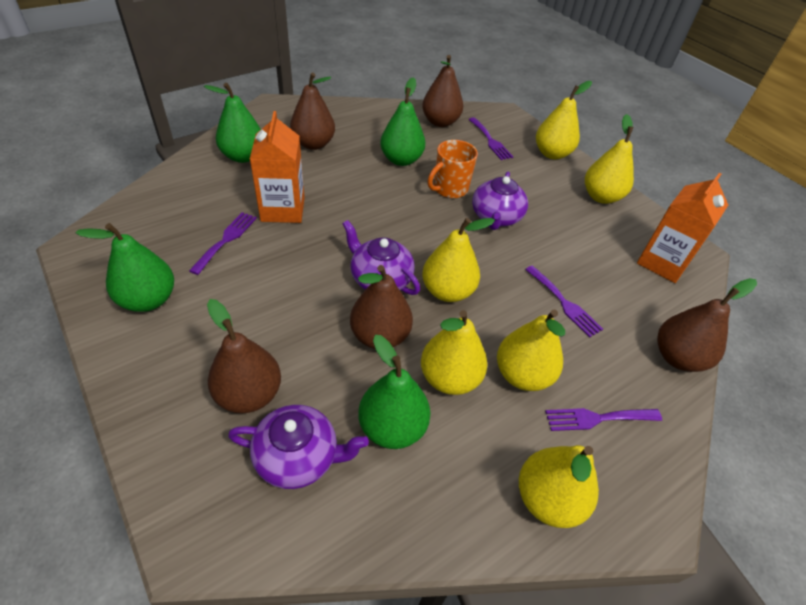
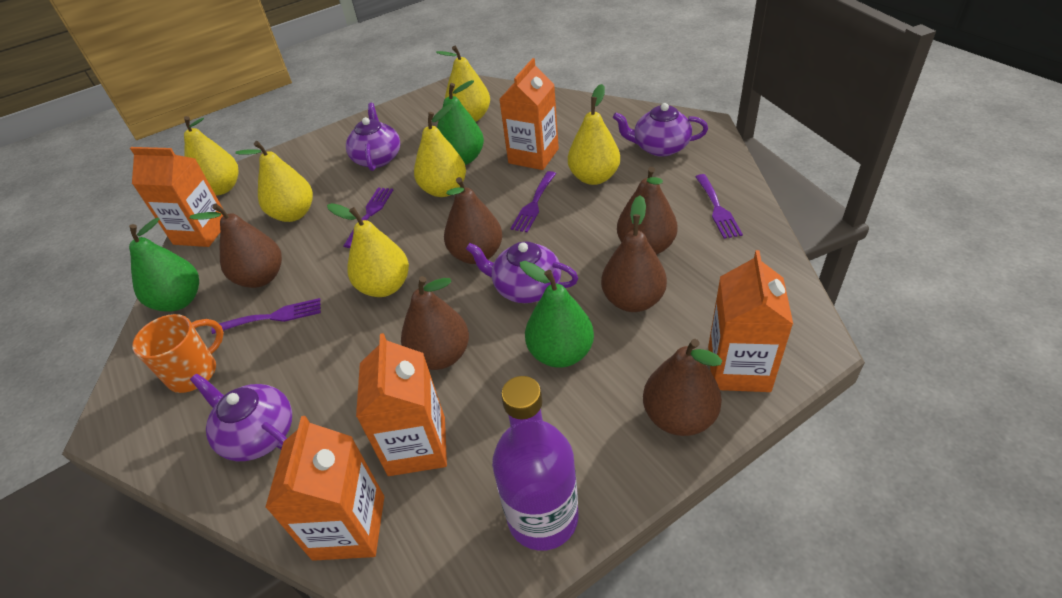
brown pear: [207,299,281,413] [290,72,335,150] [350,265,413,349] [422,55,463,127] [657,278,757,372] = 5 -> [189,203,282,288] [401,276,469,370] [444,177,503,264] [601,195,667,312] [617,167,678,255] [643,339,722,436] = 6
green pear: [76,223,174,312] [204,83,261,163] [358,335,430,449] [380,77,425,166] = 4 -> [129,217,199,312] [437,80,484,165] [520,261,594,368] = 3
orange carton: [250,111,305,223] [637,173,728,283] = 2 -> [130,147,223,247] [265,416,384,561] [356,333,447,476] [499,58,559,170] [708,250,793,392] = 5
purple bottle: none = 0 -> [492,376,579,551] = 1
purple teapot: [228,405,369,489] [342,220,420,295] [472,172,528,230] = 3 -> [190,374,292,461] [346,103,400,171] [466,242,578,303] [613,103,708,157] = 4

